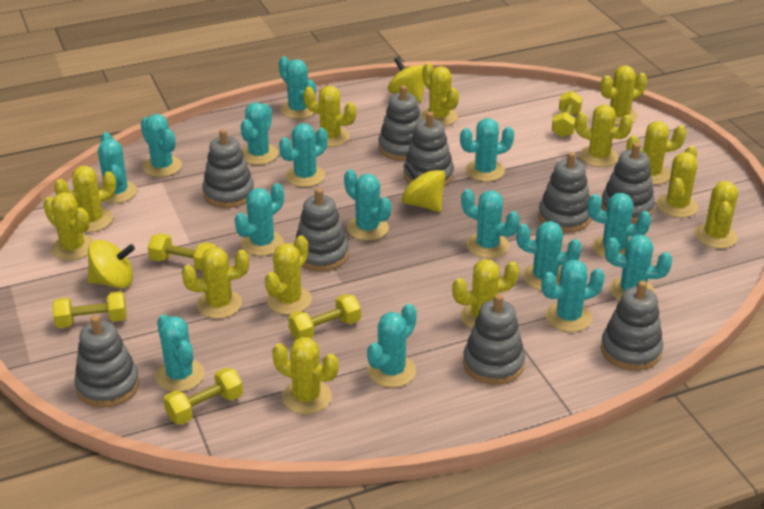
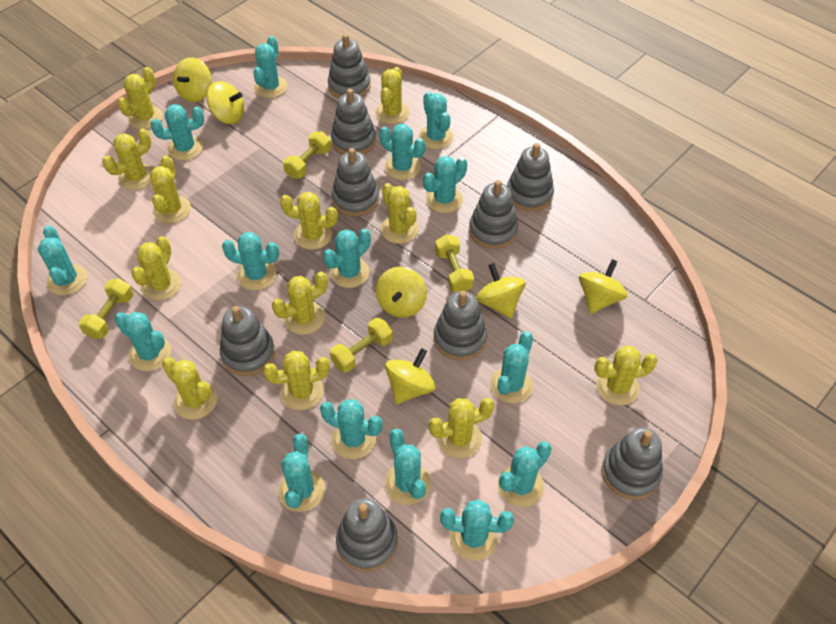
yellow cactus: [43,192,94,261] [54,166,116,232] [182,247,249,319] [265,235,312,315] [272,337,338,414] [303,86,356,147] [421,63,459,126] [452,259,519,329] [575,105,633,167] [601,65,647,125] [626,121,686,185] [657,146,698,218] [694,181,738,249] = 13 -> [102,128,153,190] [118,67,163,129] [131,236,181,301] [150,156,191,223] [162,358,217,420] [263,351,330,410] [272,272,328,335] [280,192,338,250] [375,67,409,124] [381,183,419,244] [429,398,494,458] [594,346,658,405] = 12
yellow dumbbell: [52,291,127,328] [148,233,217,270] [163,367,243,425] [288,294,361,340] [552,91,582,137] = 5 -> [79,278,133,339] [283,131,331,179] [330,318,393,373] [435,235,474,292] = 4
yellow spinning top: [87,240,135,289] [388,57,425,102] [401,162,446,212] = 3 -> [173,57,212,102] [207,81,244,124] [376,267,427,318] [385,348,436,404] [476,263,526,319] [579,259,628,314] = 6

